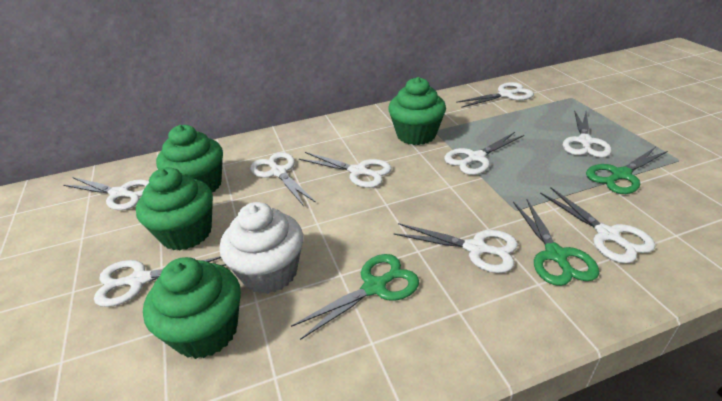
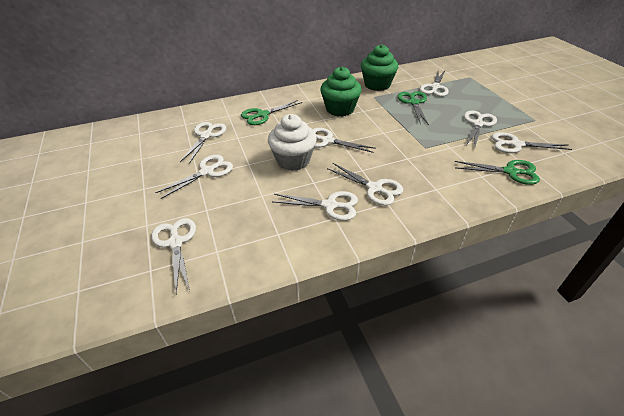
green cupcake: [136,167,213,251] [143,257,241,359] [156,125,223,192] [388,77,446,145] = 4 -> [321,67,362,117] [361,44,398,91] = 2

